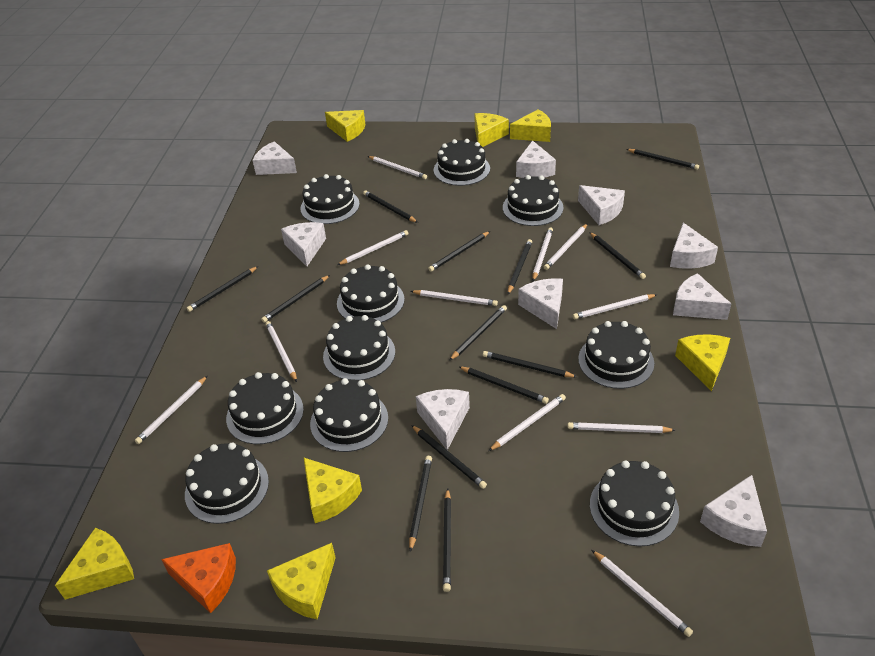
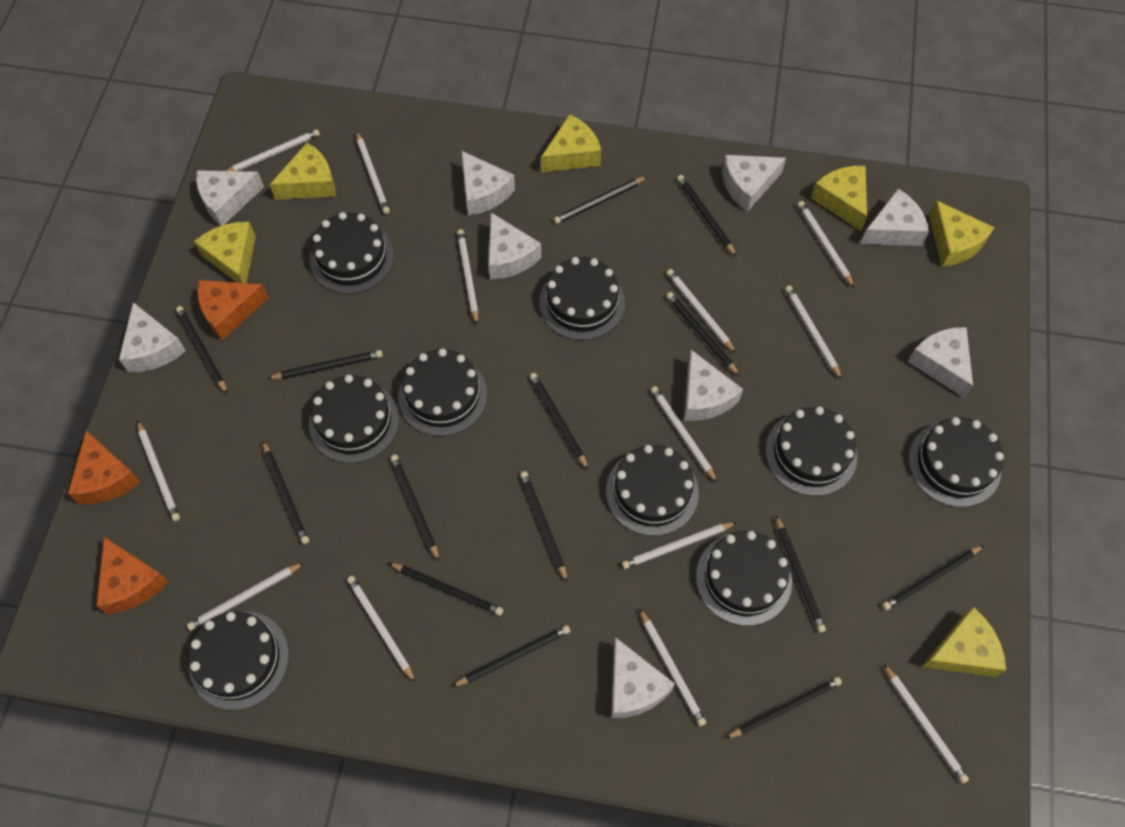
black cake: [185,442,269,524] [226,372,304,444] [300,174,360,224] [310,378,388,452] [323,315,395,380] [337,264,405,323] [433,139,490,186] [503,175,564,226] [578,321,654,389] [590,460,679,546] = 10 -> [189,611,289,710] [309,375,399,463] [310,212,394,294] [398,349,487,436] [539,257,625,340] [606,445,699,536] [696,531,792,626] [765,407,857,496] [909,417,1004,507] = 9
black pencil: [187,266,258,312] [261,275,330,323] [363,191,418,223] [409,456,432,552] [411,425,487,489] [428,231,490,272] [443,488,451,592] [449,305,507,361] [458,366,549,404] [483,351,577,377] [508,239,532,294] [589,232,646,279] [626,149,699,170] = 13 -> [176,306,227,394] [263,441,309,544] [267,350,383,379] [389,563,503,616] [390,455,439,561] [452,625,570,687] [520,471,567,582] [530,373,588,469] [554,176,648,224] [666,292,740,376] [677,175,736,256] [725,677,842,739] [776,515,826,633] [882,545,984,610] = 14
orange cheese: [161,543,236,613] = 1 -> [68,430,140,504] [96,537,169,614] [197,280,269,340] = 3
white pencil: [135,376,207,444] [265,321,297,382] [337,230,409,265] [368,156,427,179] [411,290,498,306] [489,394,566,451] [532,227,553,281] [544,224,588,270] [568,422,675,433] [573,294,657,319] [592,550,693,637] = 11 -> [137,420,180,521] [187,562,304,631] [226,129,320,171] [347,576,415,683] [356,131,390,214] [457,229,478,324] [622,522,737,569] [639,608,706,726] [651,386,717,482] [667,269,736,353] [785,285,842,380] [797,201,854,287] [884,664,969,783] = 13
yellow cheese: [55,528,134,600] [267,543,336,619] [303,457,362,523] [325,110,365,142] [474,113,509,147] [510,109,551,142] [675,334,730,392] = 7 -> [194,222,256,283] [270,143,336,200] [541,114,601,172] [811,166,867,231] [922,607,1006,677] [929,200,995,267] = 6

